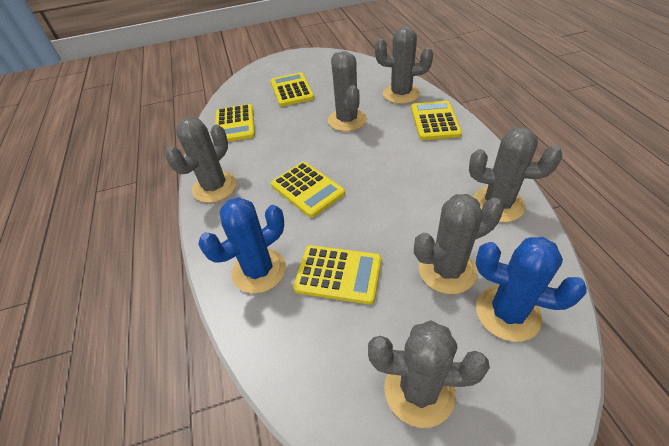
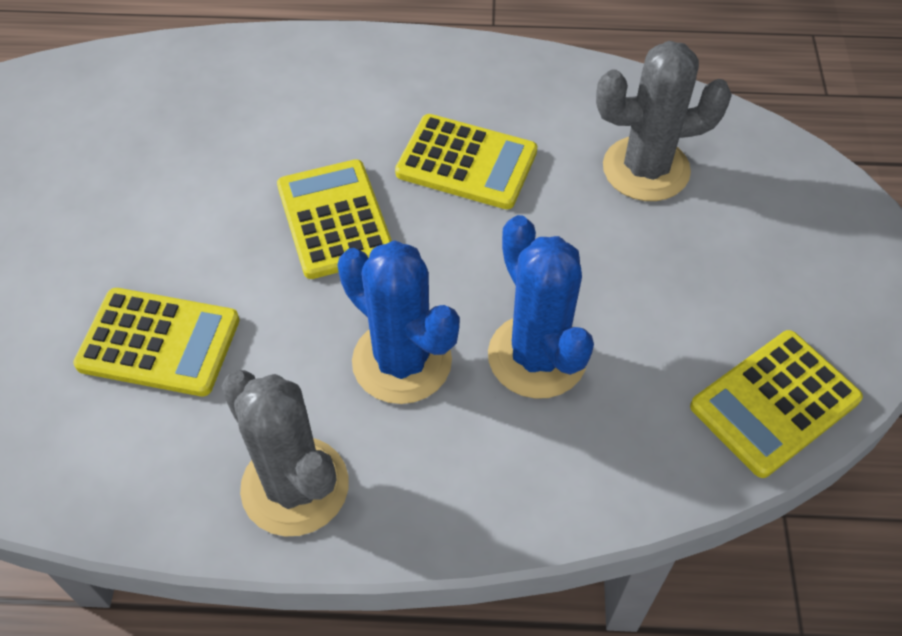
grey cactus: [165,117,237,203] [328,51,367,131] [368,320,490,428] [375,26,433,104] [414,194,503,294] [469,127,562,222] = 6 -> [221,370,349,536] [596,41,732,201] = 2
yellow calculator: [215,104,255,142] [271,72,314,107] [271,162,345,218] [293,245,381,304] [411,101,462,140] = 5 -> [73,288,240,397] [277,159,392,279] [395,114,537,209] [690,330,863,478] = 4

